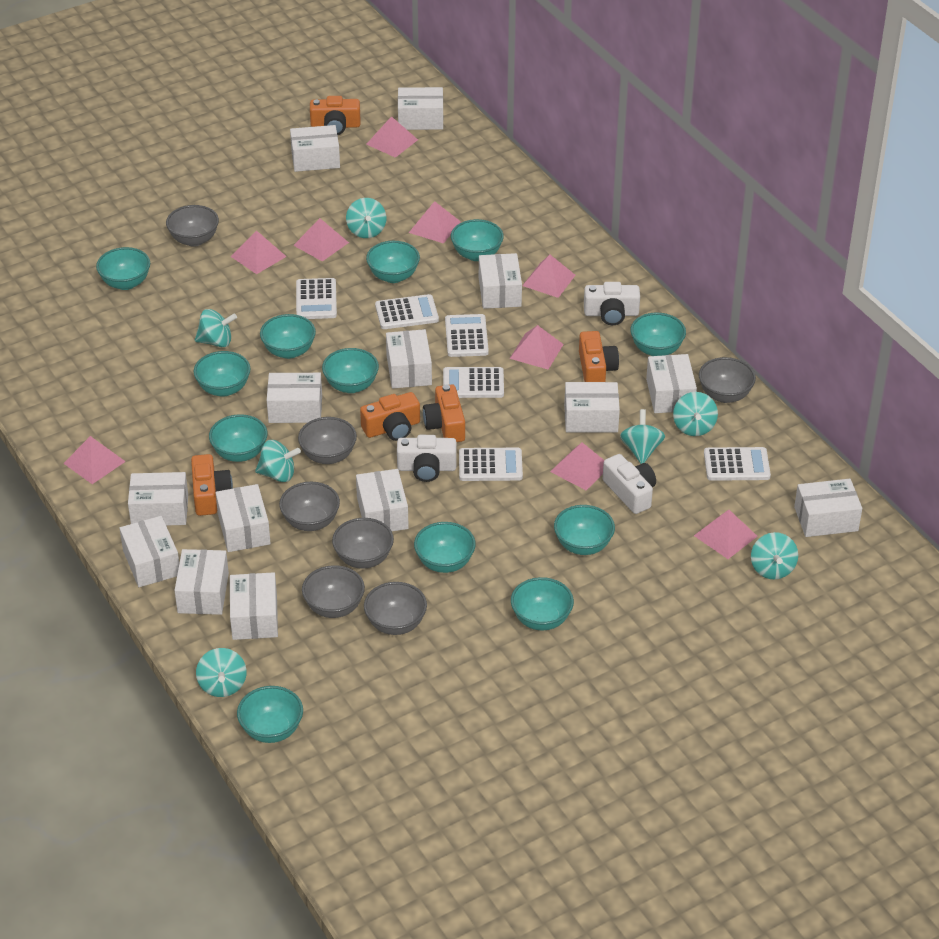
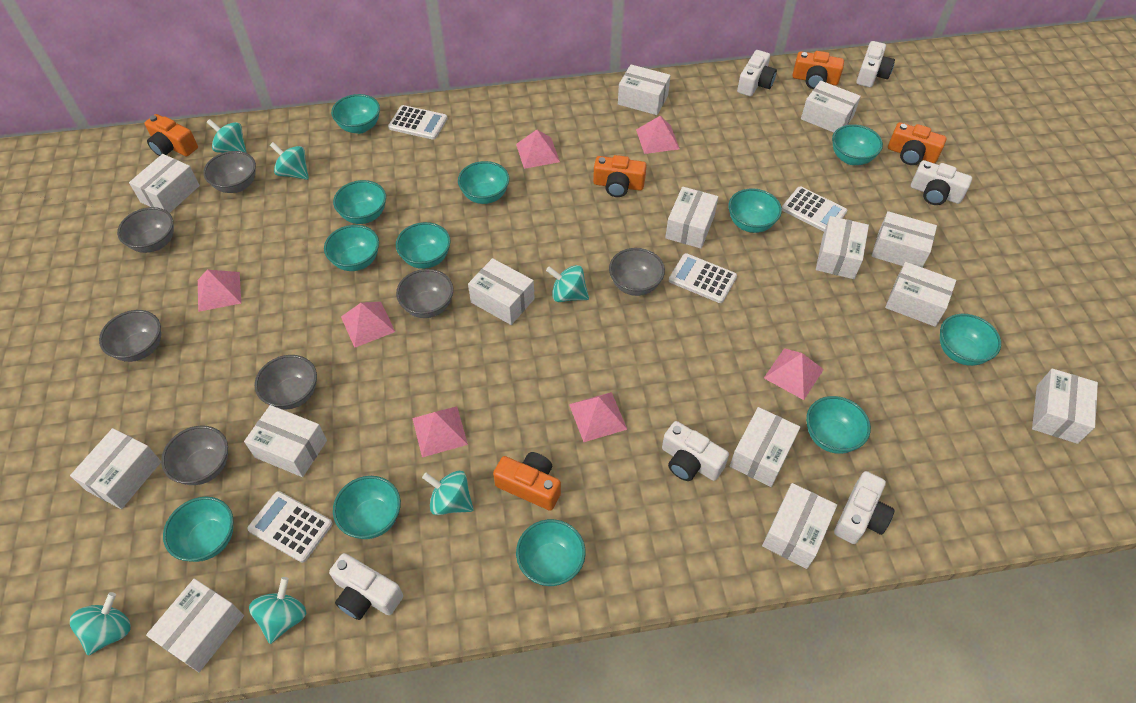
pink pyramid: [63,436,126,484] [230,230,287,274] [293,218,349,261] [366,116,418,158] [409,201,461,243] [510,325,564,369] [522,255,576,298] [550,443,604,490] [694,510,758,559] = 9 -> [198,269,241,312] [341,302,395,348] [412,406,468,457] [516,130,560,169] [569,392,628,442] [636,116,680,154] [764,348,824,400] = 7
turquoise spinning top: [195,309,237,347] [196,648,246,697] [255,440,301,482] [346,198,386,238] [620,409,665,464] [673,392,718,436] [751,532,798,579] = 7 -> [70,592,131,655] [207,119,247,153] [249,577,306,644] [270,142,309,180] [422,471,474,515] [546,265,589,302] = 6
white calculator: [296,278,337,319] [375,294,439,329] [443,367,504,398] [445,314,489,357] [459,448,523,481] [704,447,771,481] = 6 -> [247,491,333,563] [388,105,448,140] [669,253,737,303] [782,187,847,231] = 4
white camera: [397,435,457,482] [584,282,640,325] [603,454,656,514] = 3 -> [329,553,403,620] [662,421,729,481] [737,50,777,96] [834,471,895,544] [857,41,895,87] [911,160,972,205] = 6

